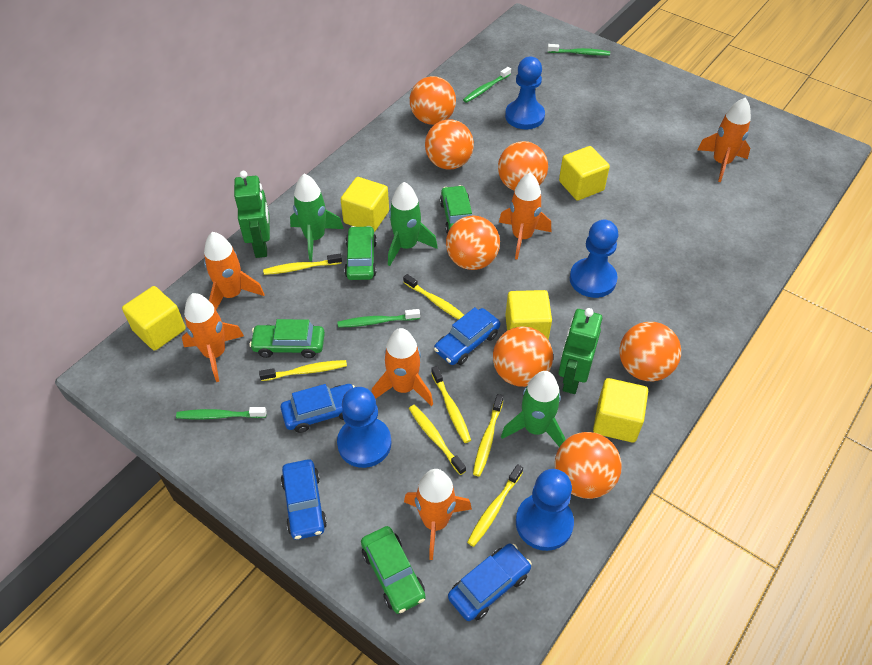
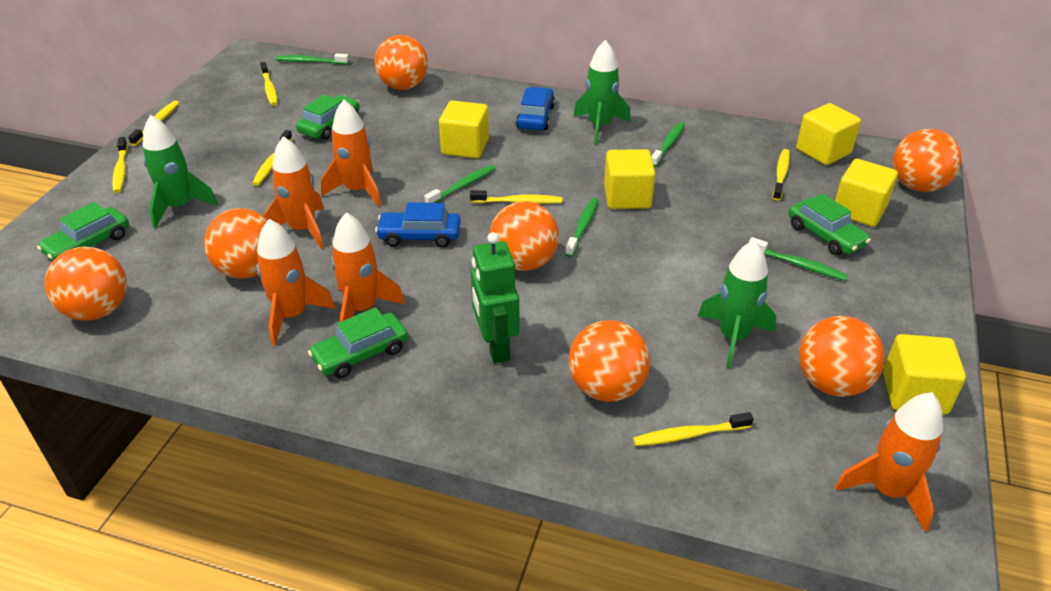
blue car: [281,384,355,433] [281,459,327,540] [434,307,500,365] [448,544,532,621] = 4 -> [375,202,461,248] [516,87,555,130] = 2
blue pawn: [337,387,391,468] [505,57,545,129] [516,469,574,551] [570,220,618,298] = 4 -> none = 0
green robot: [234,171,270,258] [559,308,602,394] = 2 -> [471,232,519,363] = 1
green toothbrush: [176,407,267,419] [337,309,420,328] [463,67,511,103] [548,44,610,56] = 4 -> [276,54,349,64] [424,165,496,203] [565,198,599,257] [651,122,685,167] [749,237,848,281] = 5
orange rocket: [182,293,244,382] [204,232,265,310] [372,328,433,406] [404,469,472,560] [499,173,551,260] [697,97,751,182] = 6 -> [256,219,336,346] [263,136,324,249] [321,100,381,206] [331,212,405,322] [835,392,943,532] = 5

